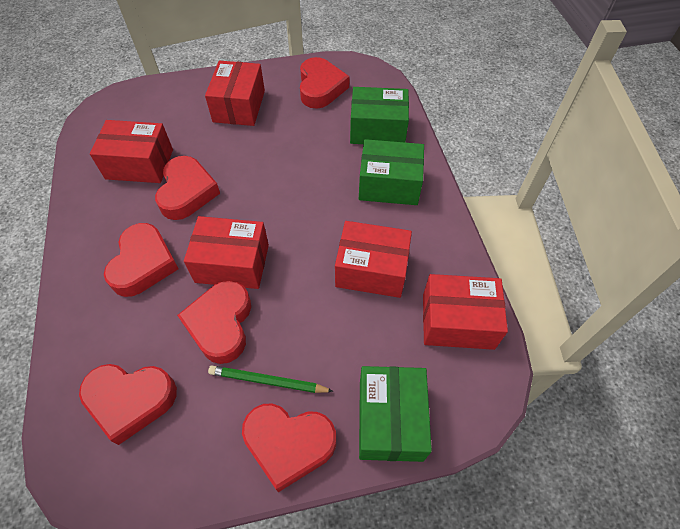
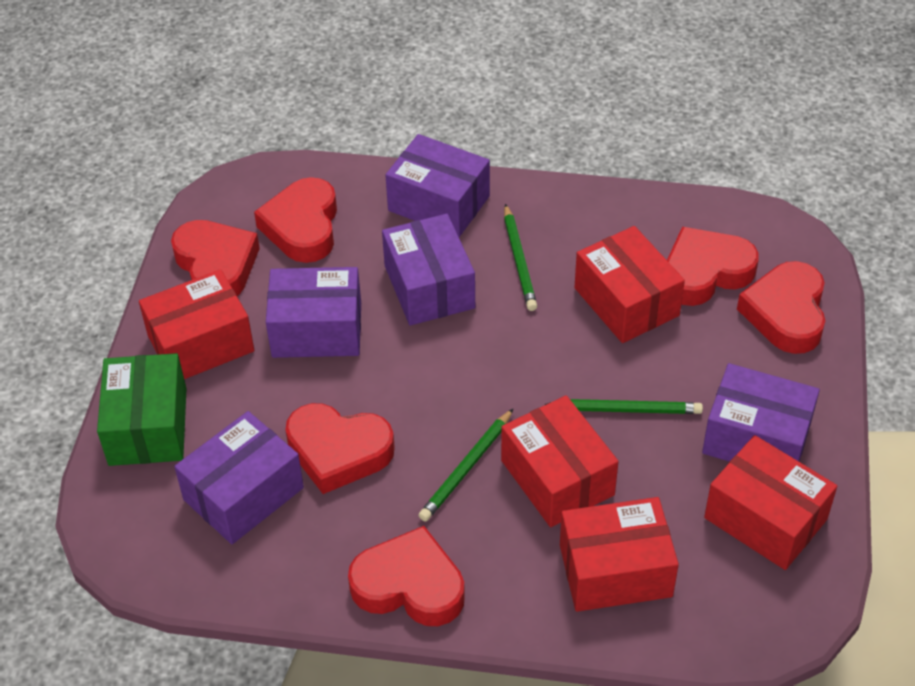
green box: [350,87,409,144] [359,139,424,205] [359,366,432,462] = 3 -> [97,353,187,466] = 1
green pencil: [208,365,334,393] = 1 -> [418,409,513,521] [504,204,537,311] [545,399,703,414] = 3
purple box: none = 0 -> [174,411,304,544] [266,267,361,358] [382,214,475,326] [385,134,490,237] [702,363,820,462] = 5

